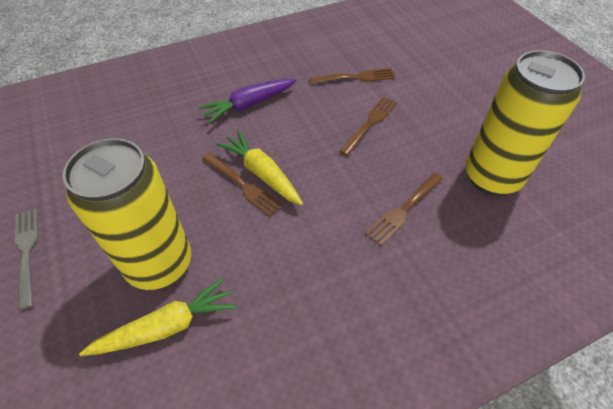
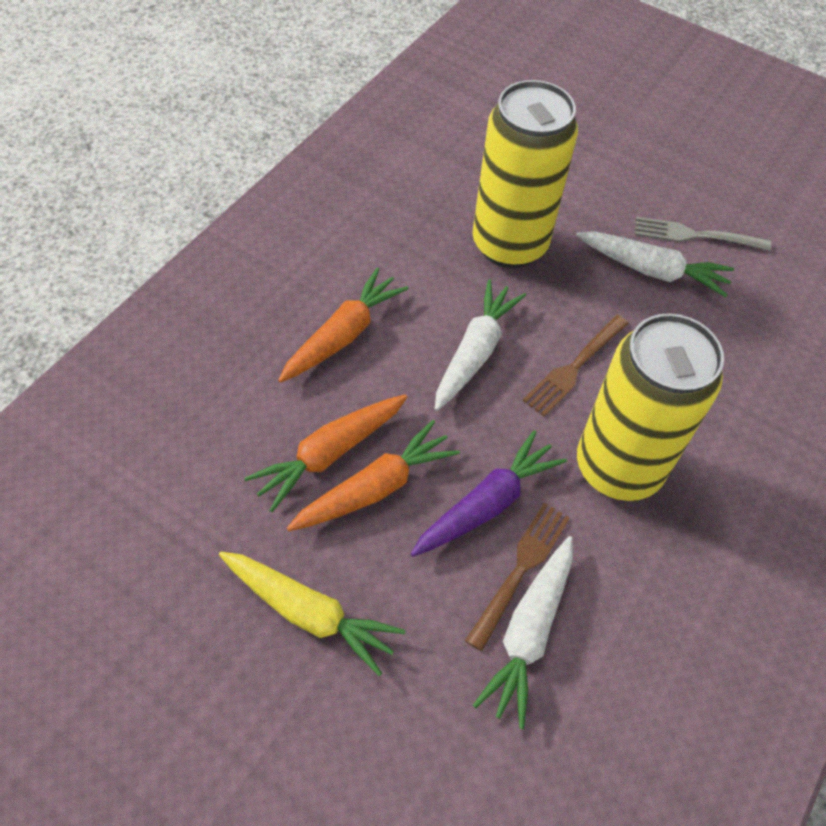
brown fork: [202,153,284,217] [310,68,395,84] [340,97,397,156] [365,173,443,246] = 4 -> [465,503,570,651] [523,315,629,416] = 2
orange carrot: none = 0 -> [244,394,407,512] [278,267,409,383] [287,420,460,531] = 3
white carrot: none = 0 -> [435,279,526,411] [473,536,573,729] [576,231,734,298] = 3
yellow carrot: [79,277,237,356] [216,130,303,205] = 2 -> [219,552,405,676] = 1

